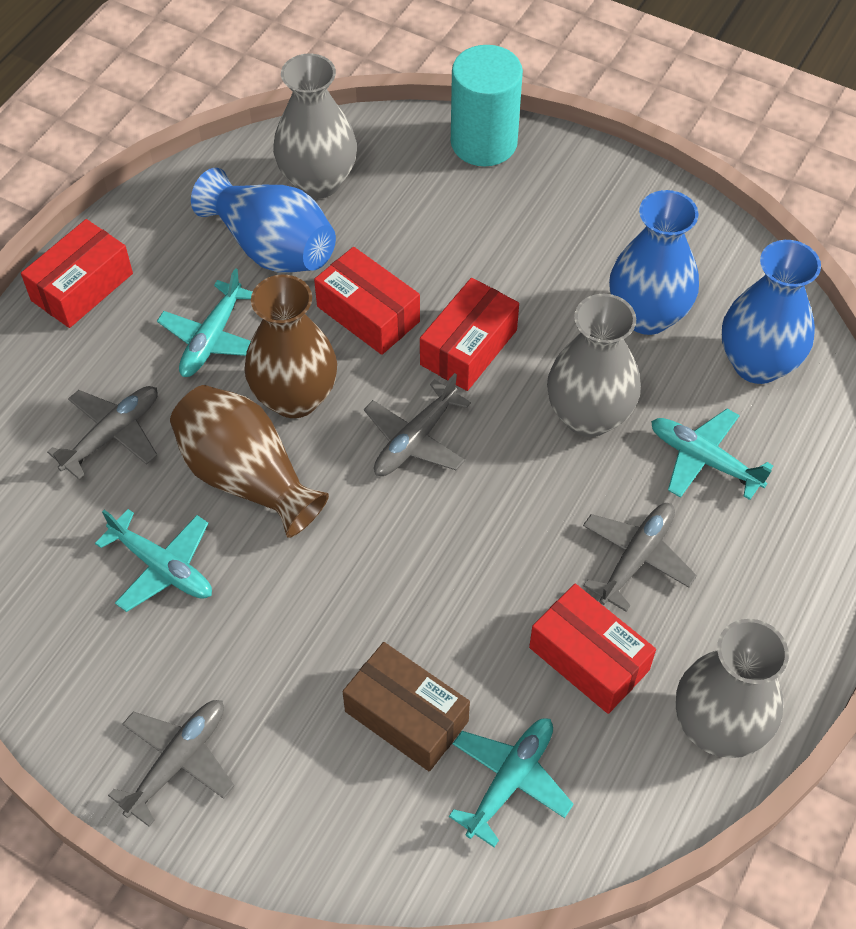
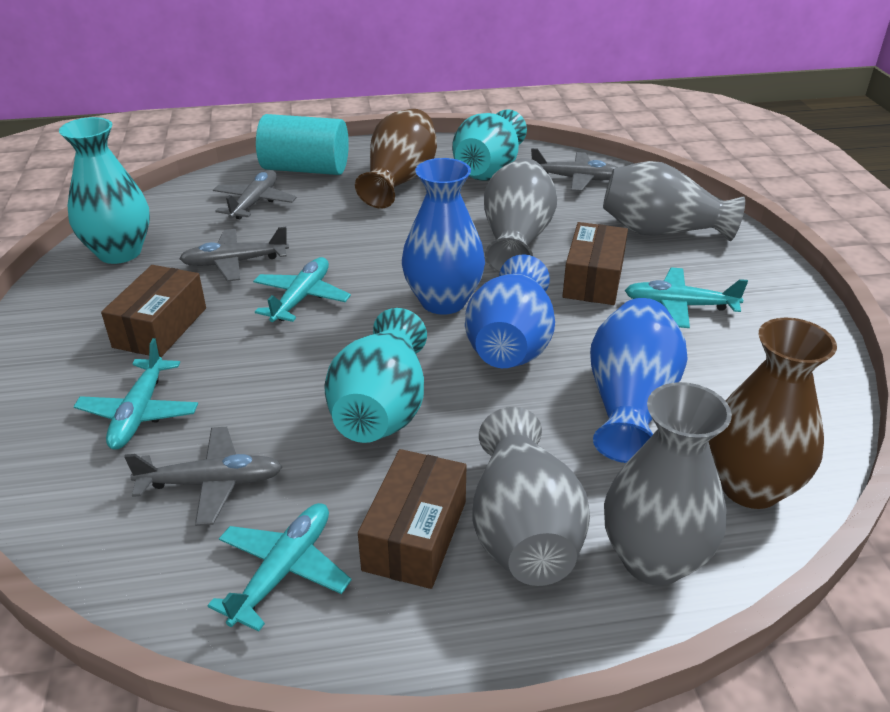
brown box: [342,642,470,772] = 1 -> [101,265,206,357] [358,449,466,589] [562,222,628,305] = 3
grey vase: [273,53,357,199] [547,294,641,437] [676,619,789,758] = 3 -> [472,407,590,586] [484,158,557,273] [603,161,745,241] [604,382,732,586] = 4
red box: [21,219,133,328] [314,247,420,355] [420,278,519,391] [529,584,656,714] = 4 -> none = 0
turquoise vase: none = 0 -> [59,117,150,264] [324,308,427,443] [452,109,527,181] = 3

